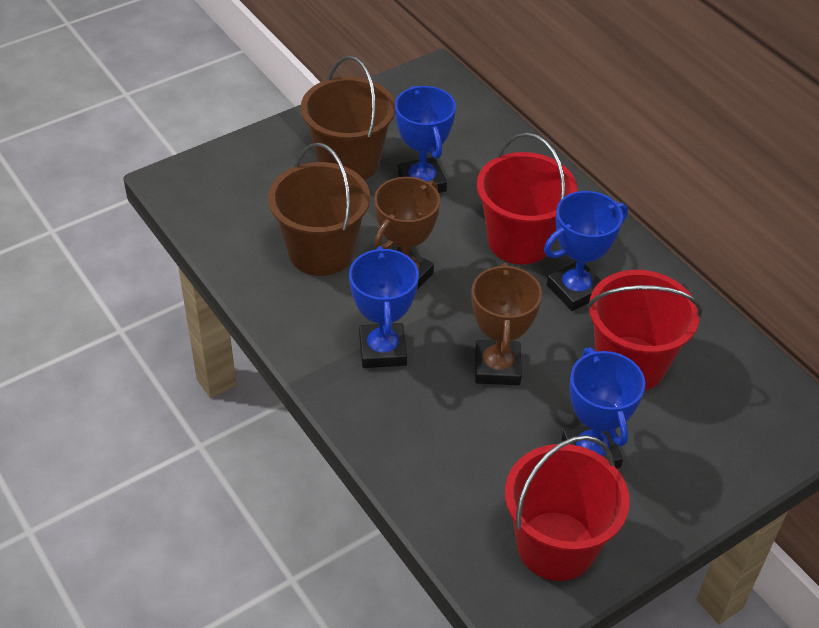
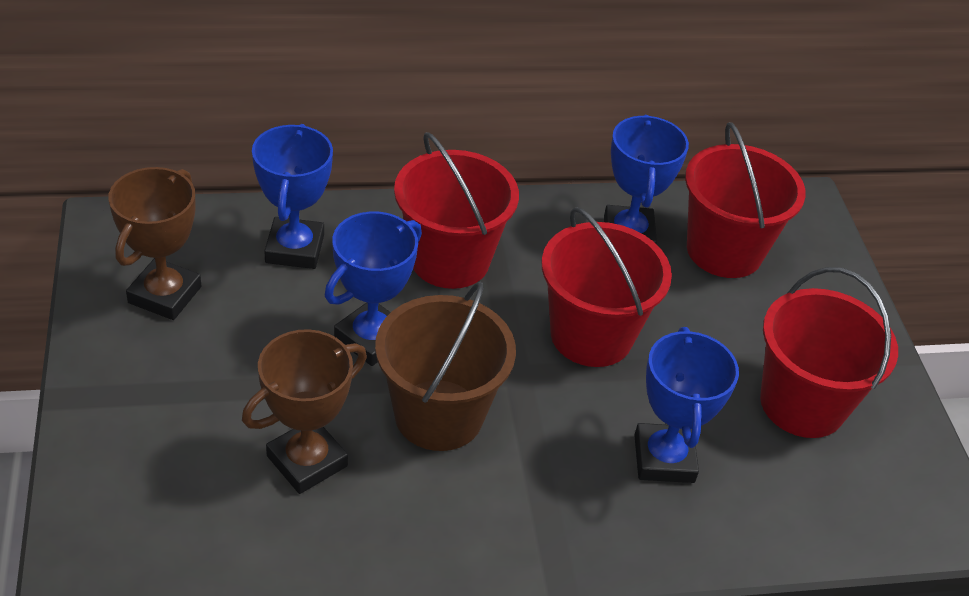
brown bucket: [268,143,370,276] [301,56,395,180] = 2 -> [375,282,516,451] = 1
red bucket: [477,133,577,265] [505,435,630,581] [587,270,702,391] = 3 -> [394,132,519,289] [542,207,672,367] [685,122,806,278] [760,267,898,438] = 4

